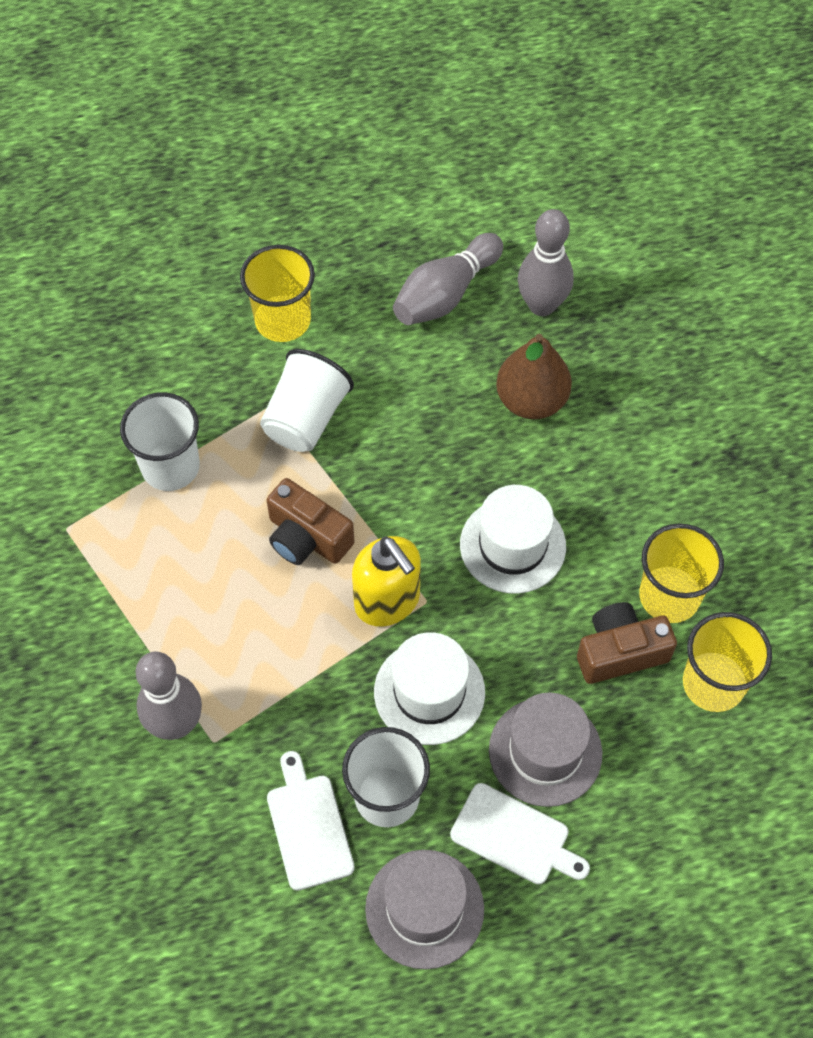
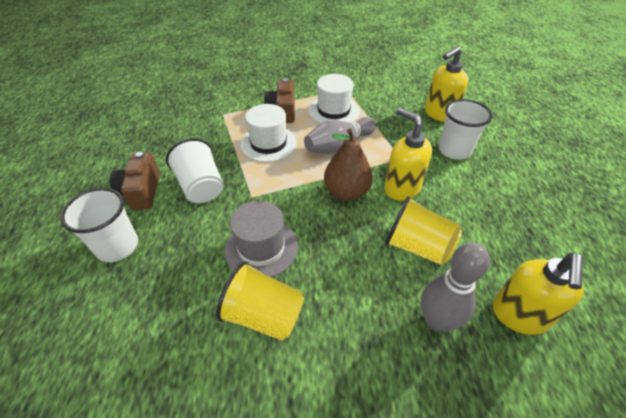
grey bowling pin: [136,652,202,740] [393,233,503,325] [518,209,574,316] = 3 -> [304,117,377,154] [421,243,490,332] = 2
grey hat: [365,850,484,969] [489,692,602,807] = 2 -> [225,201,298,277] = 1
white cutting board: [267,751,355,891] [450,783,590,884] = 2 -> none = 0
yellow cup: [240,245,315,342] [639,523,724,623] [683,612,772,712] = 3 -> [216,261,304,341] [385,196,462,265] = 2
yellow soap dispenser: [352,536,421,627] = 1 -> [384,108,432,201] [425,46,468,122] [493,252,584,335] = 3

